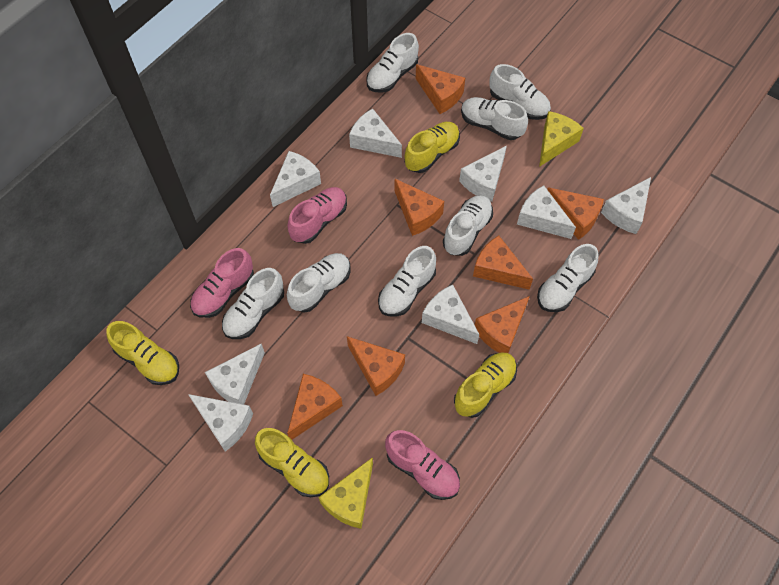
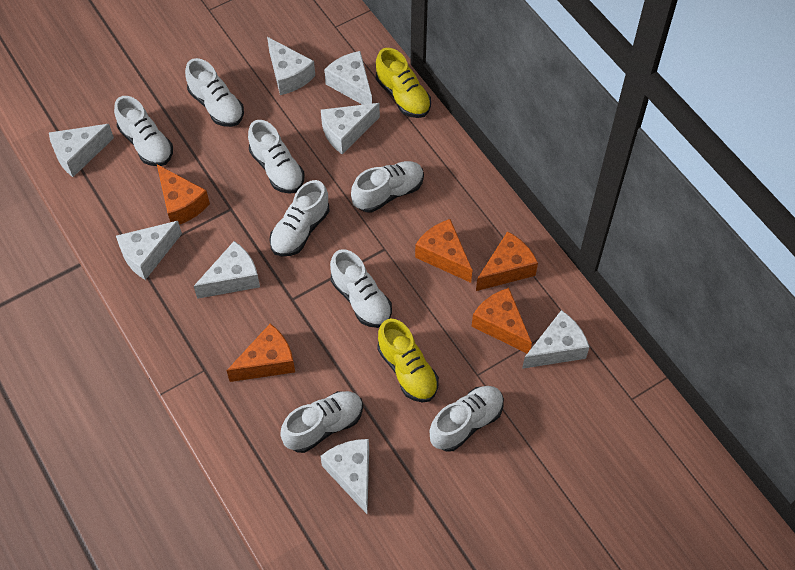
orange cheese: [287,374,343,440] [347,336,405,396] [395,179,444,236] [416,64,465,114] [473,235,533,290] [475,296,530,353] [547,188,604,240] = 7 -> [157,164,210,225] [227,323,295,382] [415,219,472,283] [472,288,532,353] [476,231,538,291] = 5
pink shoe: [190,248,254,318] [287,187,347,244] [385,430,460,500] = 3 -> none = 0
yellow cheese: [318,457,373,529] [539,111,584,167] = 2 -> none = 0
yellow shoe: [106,321,179,385] [255,428,329,497] [405,122,460,173] [454,352,517,418] = 4 -> [376,48,431,118] [377,319,439,402] = 2

